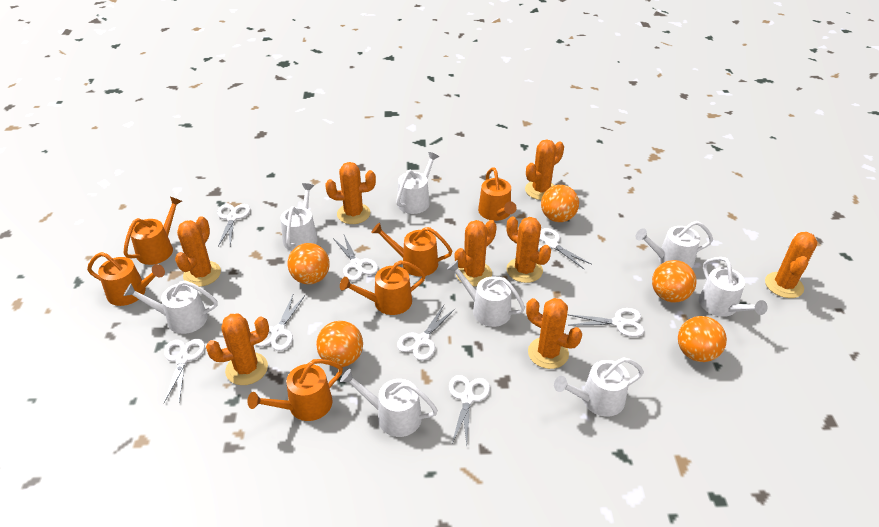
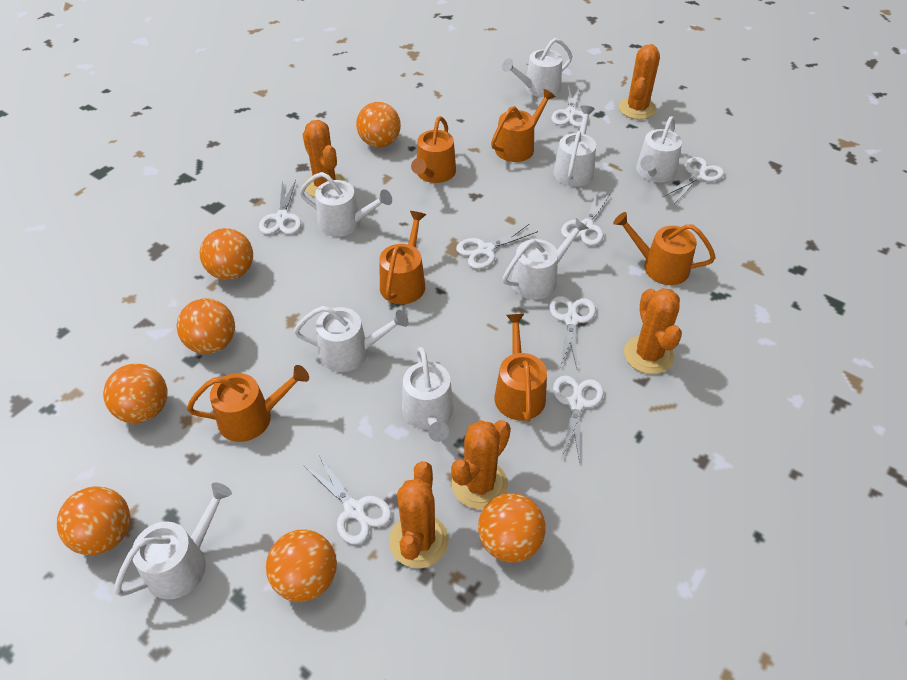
orange ball: [288,243,330,284] [316,321,363,367] [541,185,579,222] [652,260,697,302] [678,316,727,362] = 5 -> [57,486,130,555] [103,364,167,423] [177,298,235,354] [200,228,253,280] [266,530,337,602] [356,102,401,147] [478,493,546,563] = 7
orange cactus: [175,216,221,287] [206,314,269,385] [325,162,376,224] [455,220,497,286] [507,217,551,283] [525,139,564,200] [526,298,582,369] [765,232,818,298] = 8 -> [302,120,346,198] [389,461,449,568] [451,420,511,509] [619,44,660,120] [624,288,682,374] = 5

